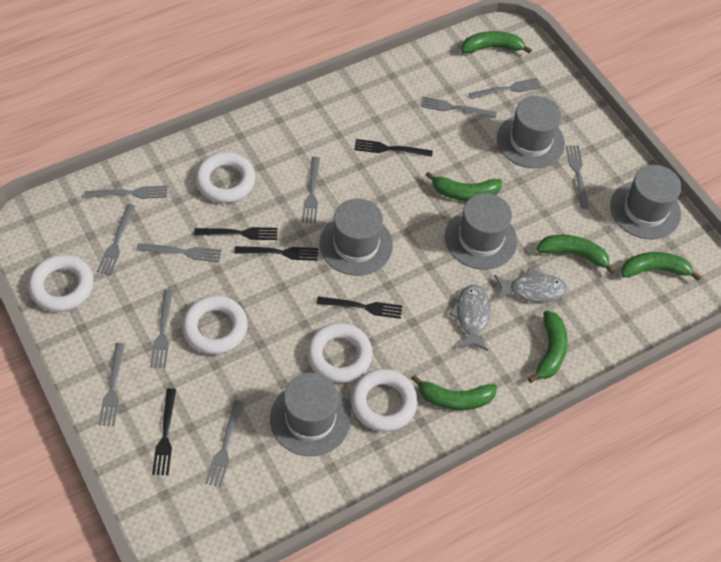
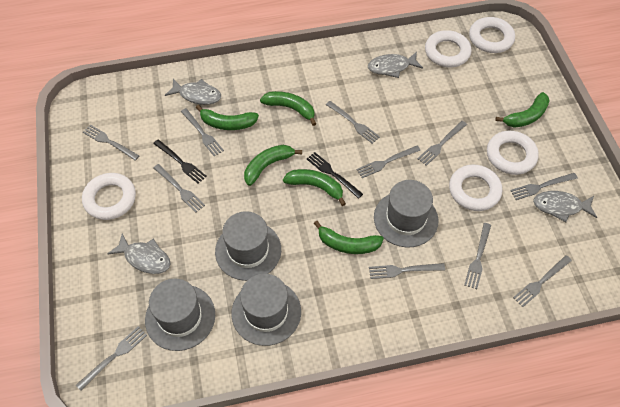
black fork: [152,388,176,475] [194,227,278,240] [234,246,318,261] [317,297,402,319] [354,139,433,157] = 5 -> [153,139,207,184] [307,152,363,199] = 2
grey fish: [449,285,491,351] [494,267,567,302] = 2 -> [107,233,171,274] [165,79,221,105] [368,52,423,78] [533,191,597,222] = 4
grey fork: [84,186,167,199] [97,204,136,275] [98,343,125,426] [136,243,222,262] [150,289,173,368] [205,400,244,487] [302,157,320,224] [421,97,497,118] [469,78,541,99] [566,145,589,209] = 10 -> [76,326,147,391] [83,124,139,161] [153,164,205,213] [181,108,224,156] [326,101,380,144] [356,145,421,178] [369,263,445,279] [417,121,467,166] [464,223,491,289] [510,173,578,200] [513,255,572,307] = 11
grey hat: [270,373,351,456] [319,199,393,276] [445,193,517,270] [497,96,565,168] [610,165,682,240] = 5 -> [145,279,215,351] [215,211,281,281] [231,274,301,346] [374,180,439,247] = 4

